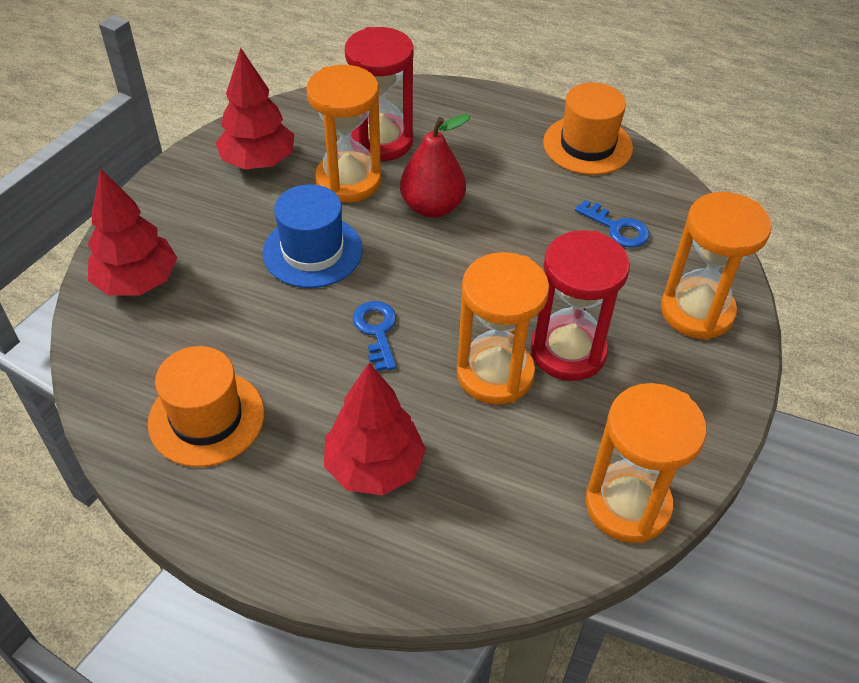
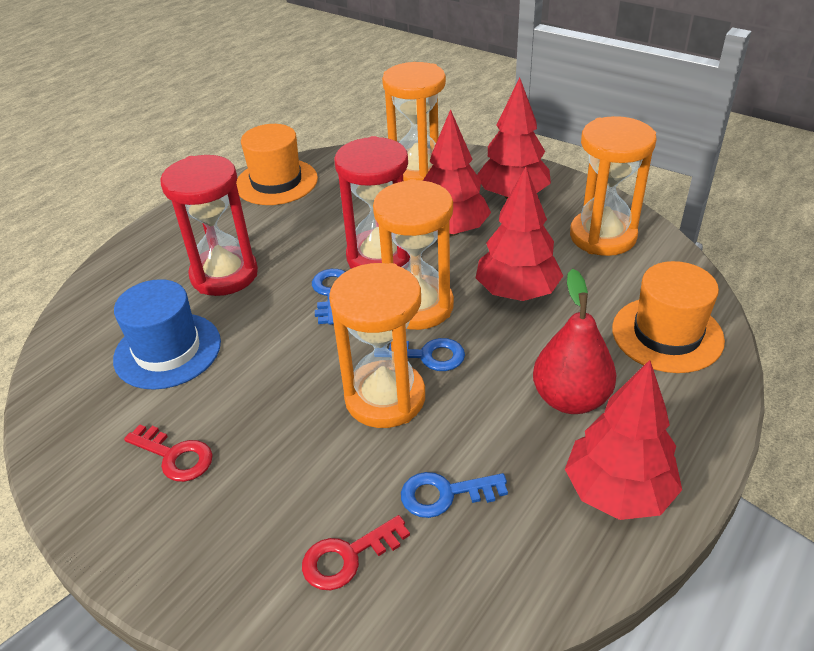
blue key: [353,301,396,371] [575,200,649,248] = 2 -> [312,269,346,325] [388,338,465,371] [401,472,508,518] = 3
red key: none = 0 -> [124,424,213,482] [302,515,410,590] = 2
red tree: [88,168,177,296] [215,48,294,170] [324,363,426,495] = 3 -> [423,109,491,236] [476,167,563,301] [477,77,551,199] [565,360,682,520] = 4

